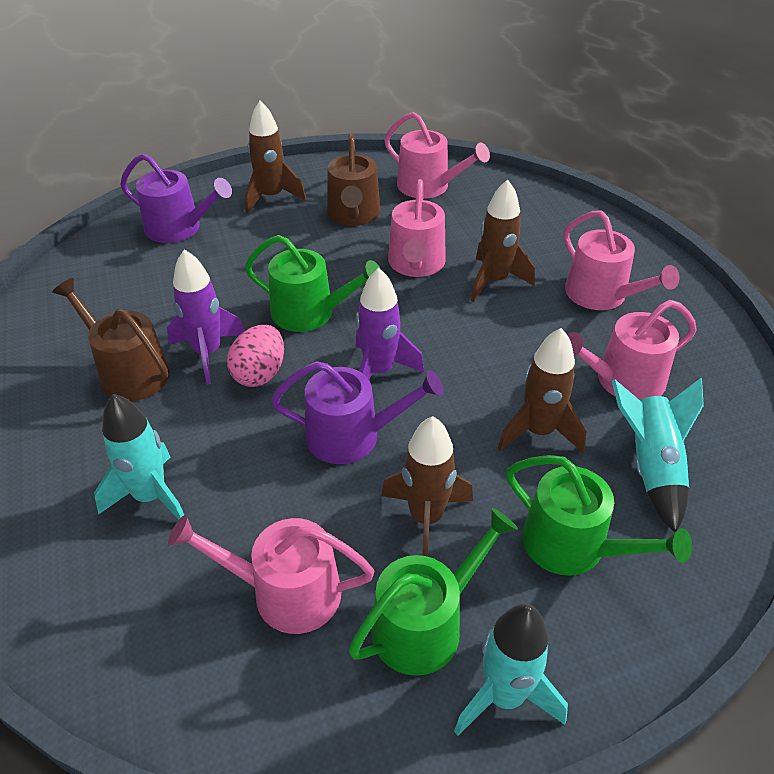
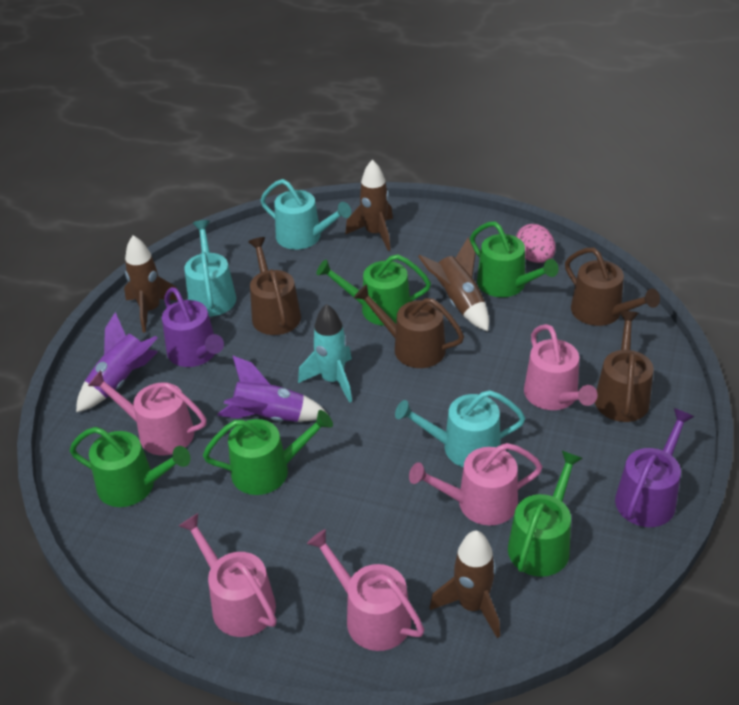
brown watering can: [52,278,170,401] [327,134,380,226] = 2 -> [248,237,301,335] [354,284,464,368] [565,248,660,326] [595,311,654,422] = 4
green watering can: [245,235,381,332] [349,508,518,676] [506,455,692,576] = 3 -> [70,427,190,507] [203,410,333,495] [316,254,431,326] [470,222,559,297] [508,451,582,577] = 5
turquoise rocket: [94,394,184,520] [454,604,568,736] [612,378,704,532] = 3 -> [298,304,352,403] = 1
turquoise watering can: none = 0 -> [184,220,236,316] [260,179,351,250] [395,390,525,467] = 3

